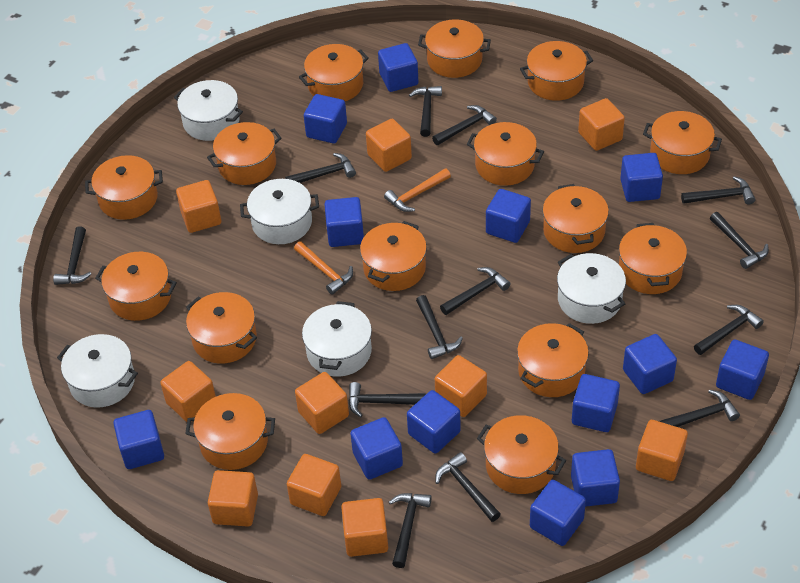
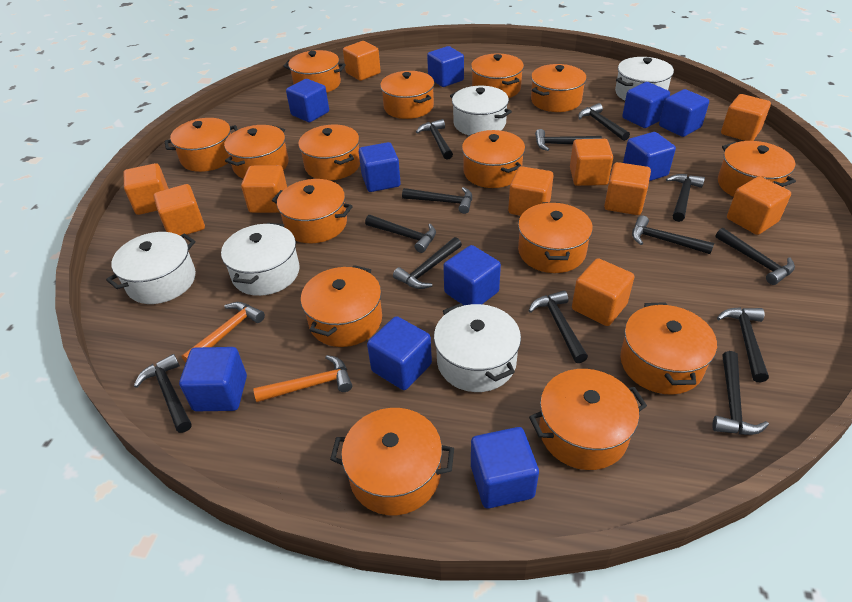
blue cube: [113,410,164,469] [304,94,347,143] [324,197,364,247] [350,417,403,480] [378,43,418,92] [407,390,461,454] [486,189,531,243] [530,480,586,546] [571,449,620,507] [572,374,620,432] [620,153,663,202] [623,334,677,394] [716,339,769,400] = 13 -> [179,347,247,411] [286,79,329,122] [359,142,401,192] [367,316,432,390] [427,46,464,87] [443,245,501,305] [471,427,539,509] [622,82,670,128] [623,132,676,181] [659,89,709,137] = 10

